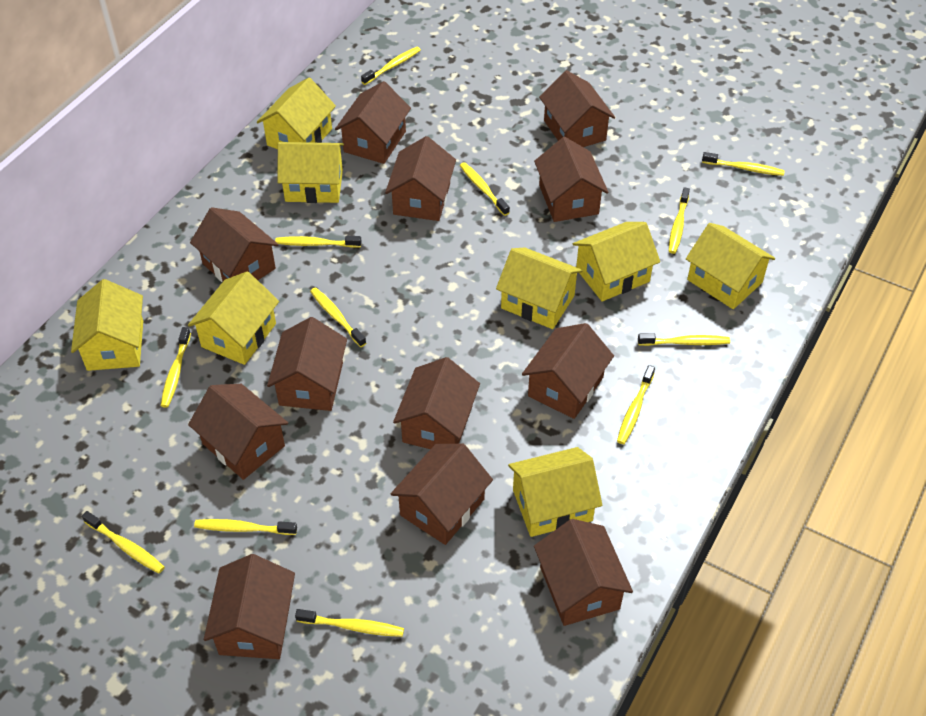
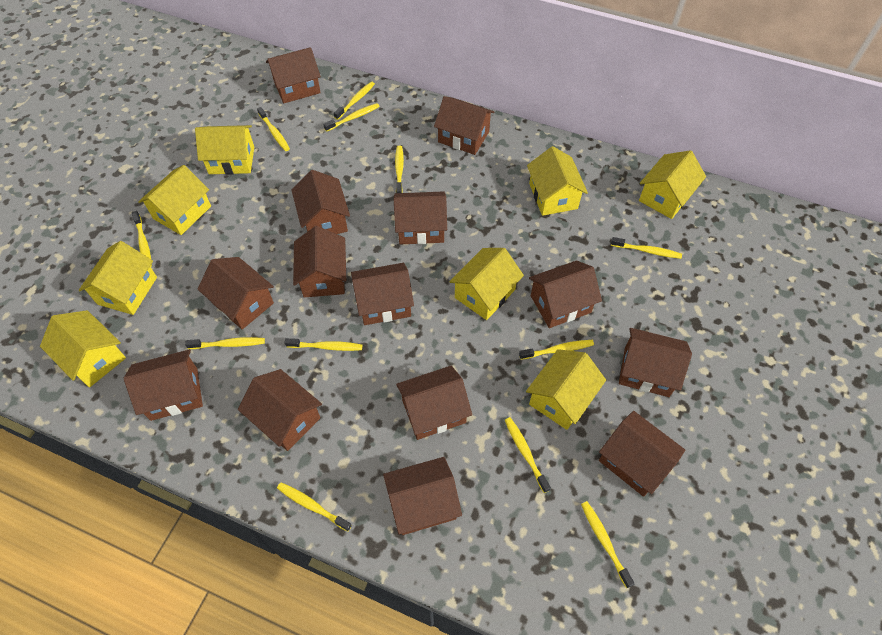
brown house: [188,384,288,480] [190,207,279,282] [204,554,295,659] [267,317,347,411] [335,81,411,164] [385,136,456,221] [390,444,493,545] [393,357,480,449] [522,323,614,419] [534,137,608,222] [534,519,633,626] [539,70,615,147] = 12 -> [124,349,203,421] [197,257,274,330] [238,369,322,451] [266,47,321,103] [291,170,350,234] [293,226,347,297] [351,263,414,325] [383,457,462,535] [394,191,447,244] [396,366,472,440] [434,96,495,155] [529,261,602,328] [599,411,685,497] [619,328,692,397] = 14

